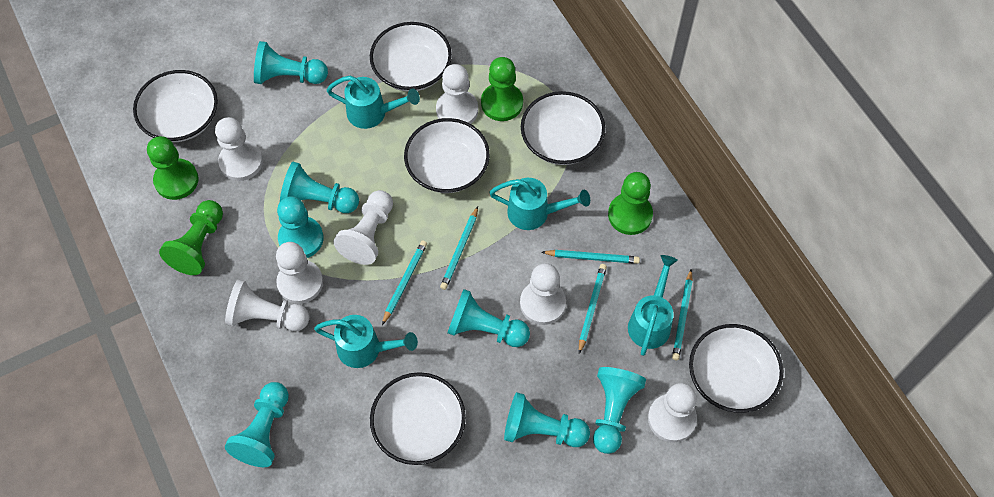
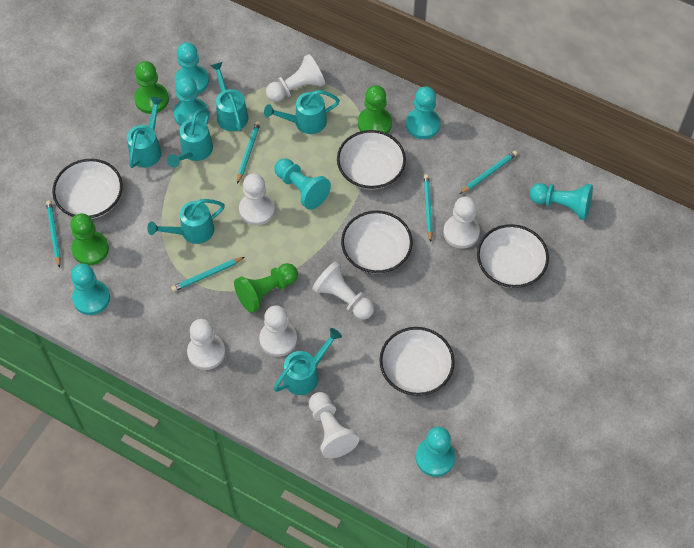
turquoise watering can: [314,315,418,368] [327,76,420,129] [489,178,590,230] [628,255,678,356] = 4 -> [127,97,163,168] [147,199,225,244] [167,109,213,167] [210,62,248,131] [264,90,340,134] [274,328,342,395] = 6
white bowl: [133,70,218,142] [370,22,452,91] [370,372,466,465] [404,118,490,193] [521,91,605,165] [689,324,783,413] = 6 -> [52,159,123,219] [337,130,406,190] [341,211,413,274] [379,327,455,396] [477,224,549,288] = 5

